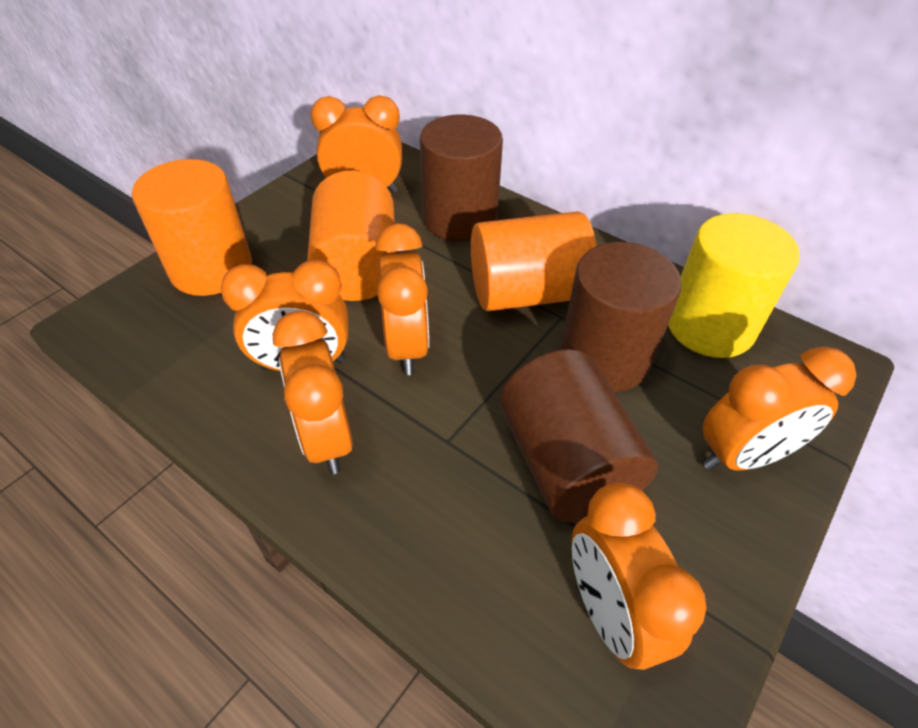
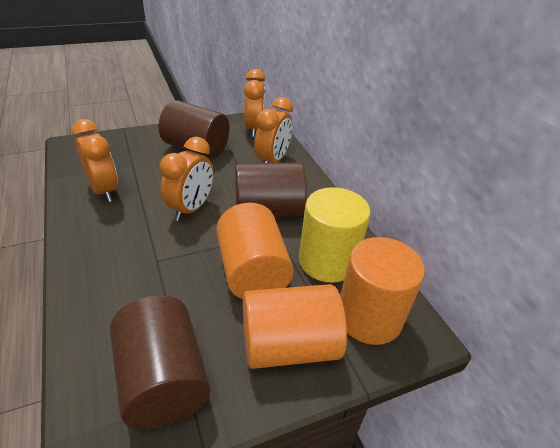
orange clock: [221,259,348,371] [273,310,353,474] [311,95,402,193] [375,223,429,375] [572,483,706,670] [703,346,856,470] = 6 -> [71,119,118,202] [160,137,214,221] [244,69,266,137] [254,97,293,163] = 4

